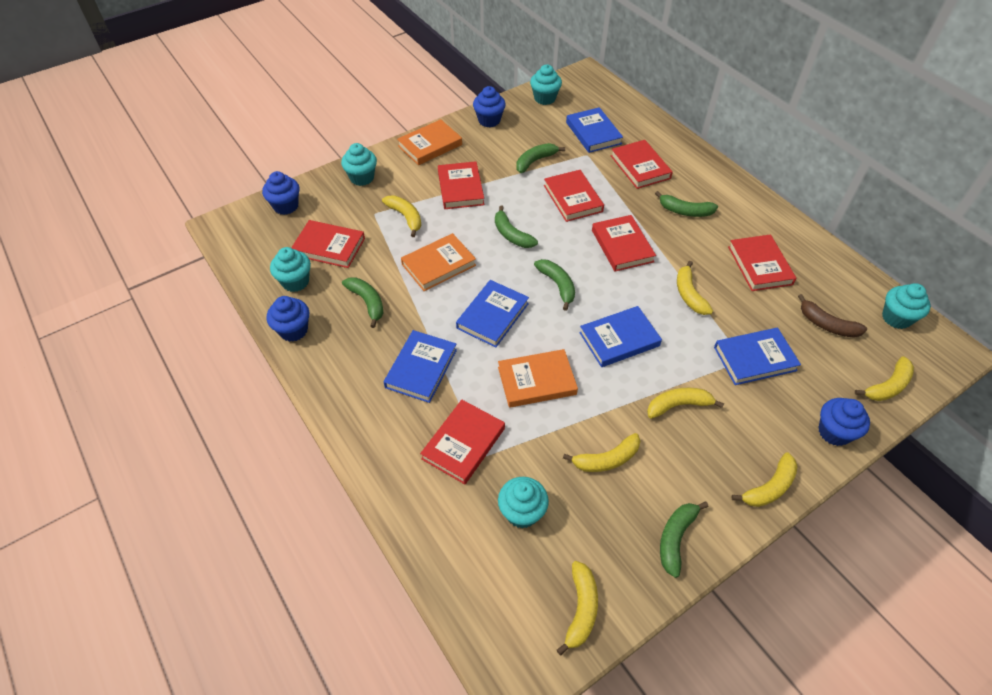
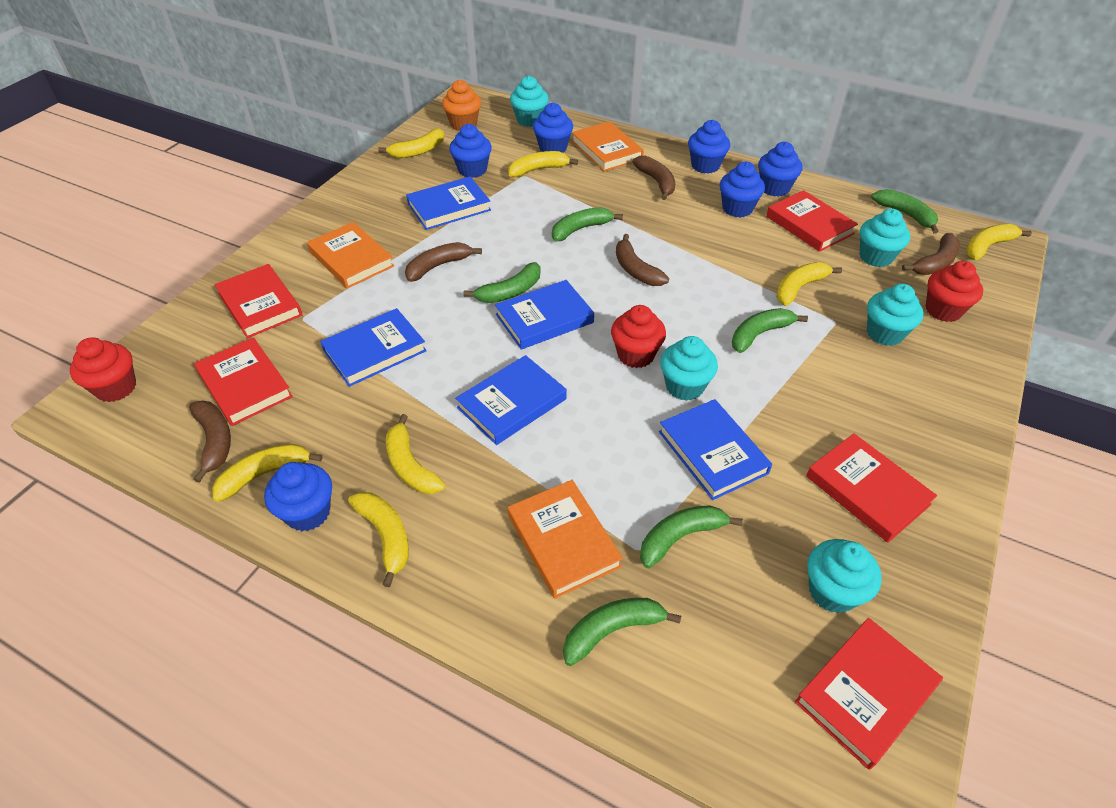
blue cupcake: [262,171,299,215] [266,296,309,342] [473,86,506,127] [818,398,870,446] = 4 -> [264,462,332,531] [449,124,492,178] [533,102,573,153] [688,120,730,174] [719,162,765,218] [758,142,802,197] = 6
brown banana: [798,294,867,338] = 1 -> [189,401,231,483] [405,242,482,282] [616,234,669,286] [632,156,675,200] [902,233,960,275] = 5
orange cupcake: none = 0 -> [442,80,481,131] = 1
red book: [291,220,365,268] [420,400,505,484] [438,161,484,209] [544,170,604,222] [592,215,656,272] [611,140,673,189] [728,234,797,291] = 7 -> [194,337,293,426] [215,264,302,338] [766,190,858,252] [795,618,943,770] [806,433,937,543] = 5
red cupcake: none = 0 -> [70,337,136,402] [611,305,666,368] [926,261,983,322] = 3

